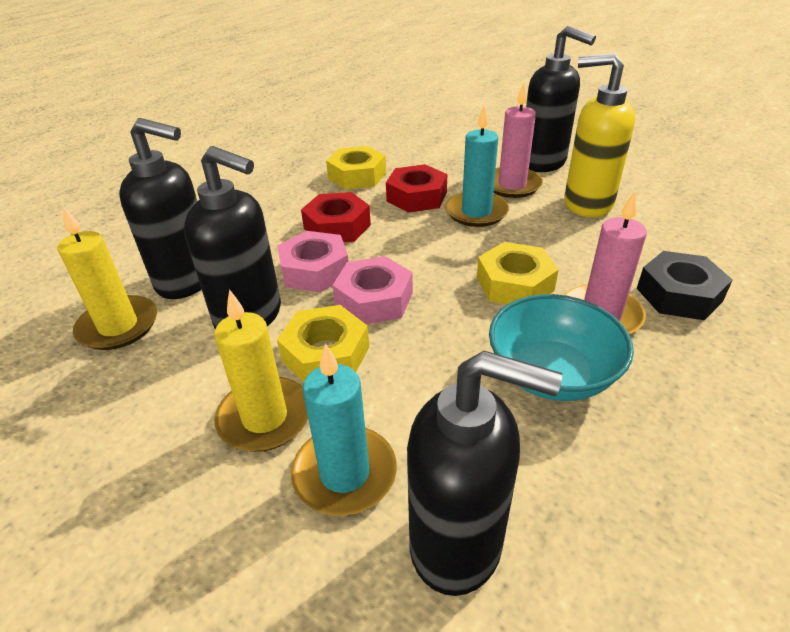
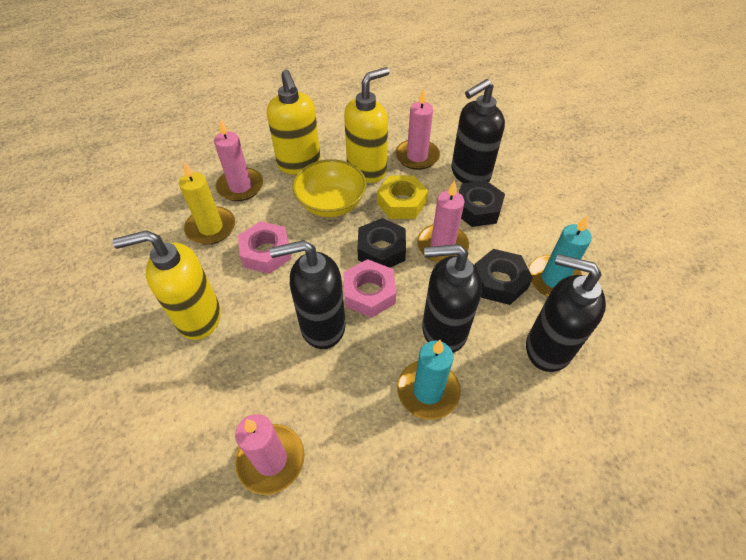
black nut: [637,251,733,320] = 1 -> [357,218,406,268] [459,180,505,227] [474,249,533,305] = 3
pink candle: [493,83,543,198] [565,191,647,334] = 2 -> [214,119,263,201] [235,414,305,495] [395,89,440,170] [417,180,469,263] = 4
red nut: [301,192,371,242] [386,164,447,213] = 2 -> none = 0
turquoise bowl: [489,294,634,401] = 1 -> none = 0
yellow bowl: none = 0 -> [292,159,367,217] = 1
yellow candle: [58,207,157,350] [214,289,308,452] = 2 -> [179,162,235,245] = 1
yellow nut: [277,305,369,382] [326,146,386,189] [477,242,559,304] = 3 -> [377,175,428,219] = 1
yellow soap dispenser: [564,53,635,217] = 1 -> [112,230,221,340] [267,70,321,174] [344,67,390,183] = 3

